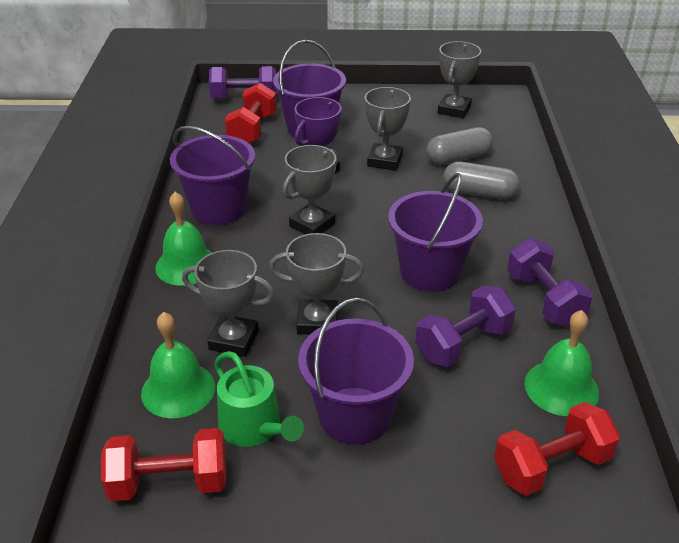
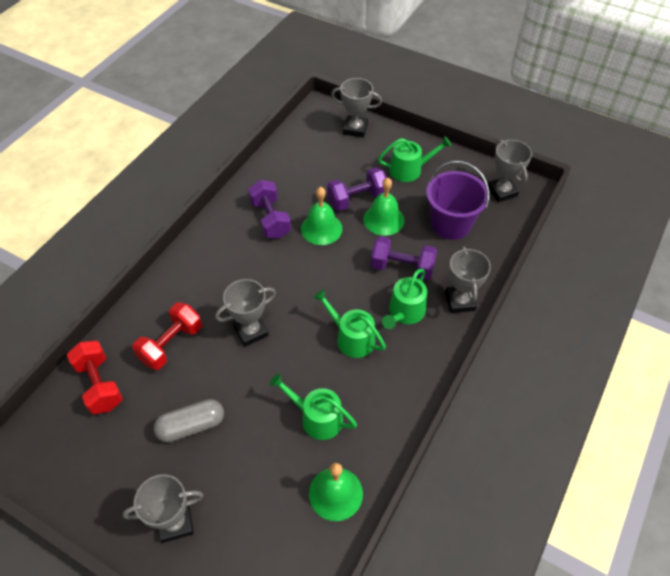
green watering can: [214,351,304,447] = 1 -> [269,373,357,440] [313,289,386,358] [378,136,452,182] [382,269,427,329] = 4
grey capsule: [426,127,493,165] [443,162,520,199] = 2 -> [153,399,224,443] = 1
purple bucket: [170,126,255,225] [273,40,346,140] [298,298,414,445] [388,173,483,292] = 4 -> [426,161,490,240] = 1
purple trophy: [294,97,342,174] = 1 -> none = 0
red dumbbell: [101,428,227,501] [225,83,277,143] [494,402,620,496] = 3 -> [67,340,123,414] [132,302,202,370] = 2

